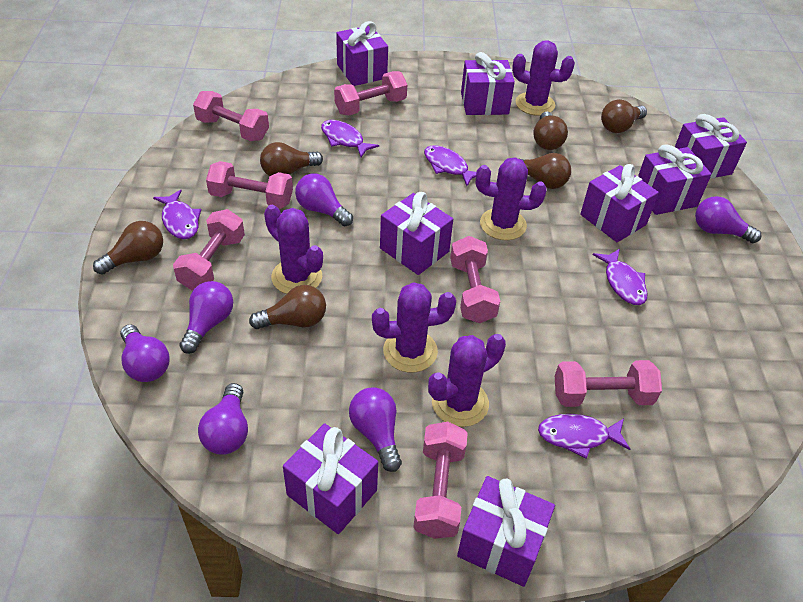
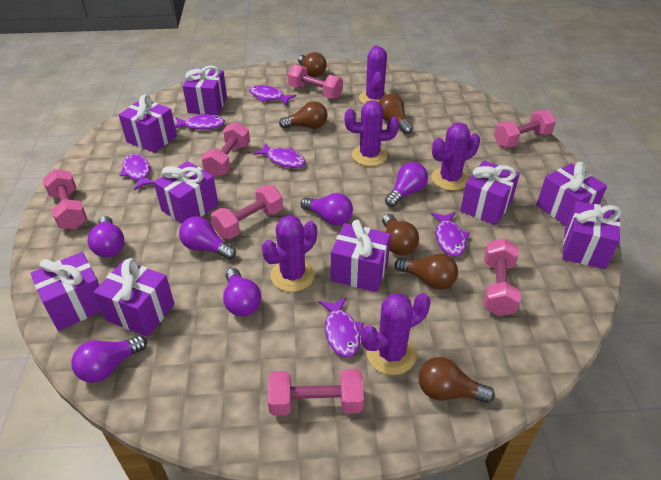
purple fish: [153,190,201,239] [321,120,379,157] [424,145,476,186] [538,414,630,459] [593,249,647,305] = 5 -> [119,154,154,191] [175,113,225,130] [249,85,296,105] [253,143,306,168] [319,297,364,357] [431,212,470,257] = 6
purple gift: [283,423,378,534] [336,21,388,86] [380,192,453,275] [457,476,555,587] [461,52,515,115] [580,164,659,242] [638,145,712,215] [675,114,747,179] = 8 -> [30,252,102,331] [94,258,175,337] [119,94,177,153] [154,161,218,224] [182,65,227,115] [331,220,391,292] [460,160,520,225] [536,162,607,226] [562,201,622,269] = 9

